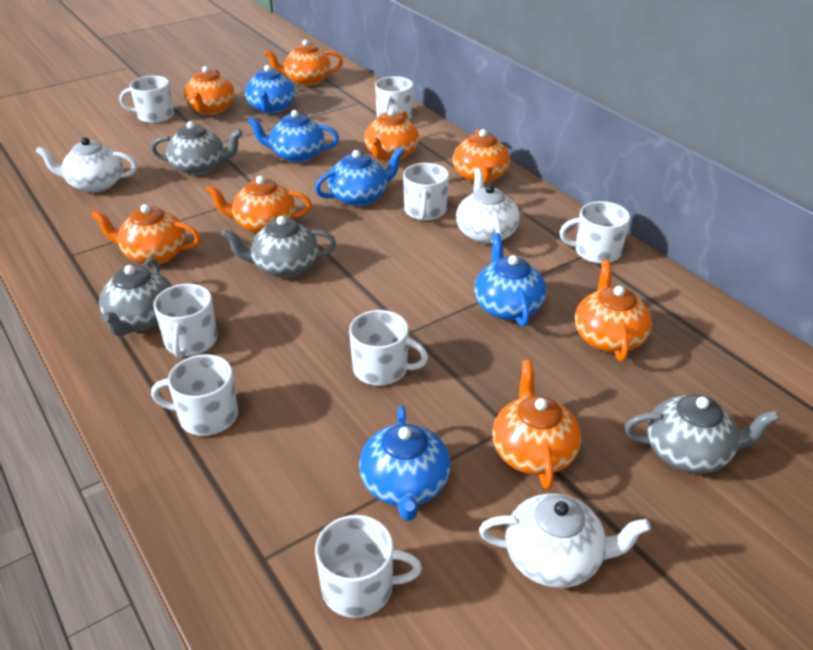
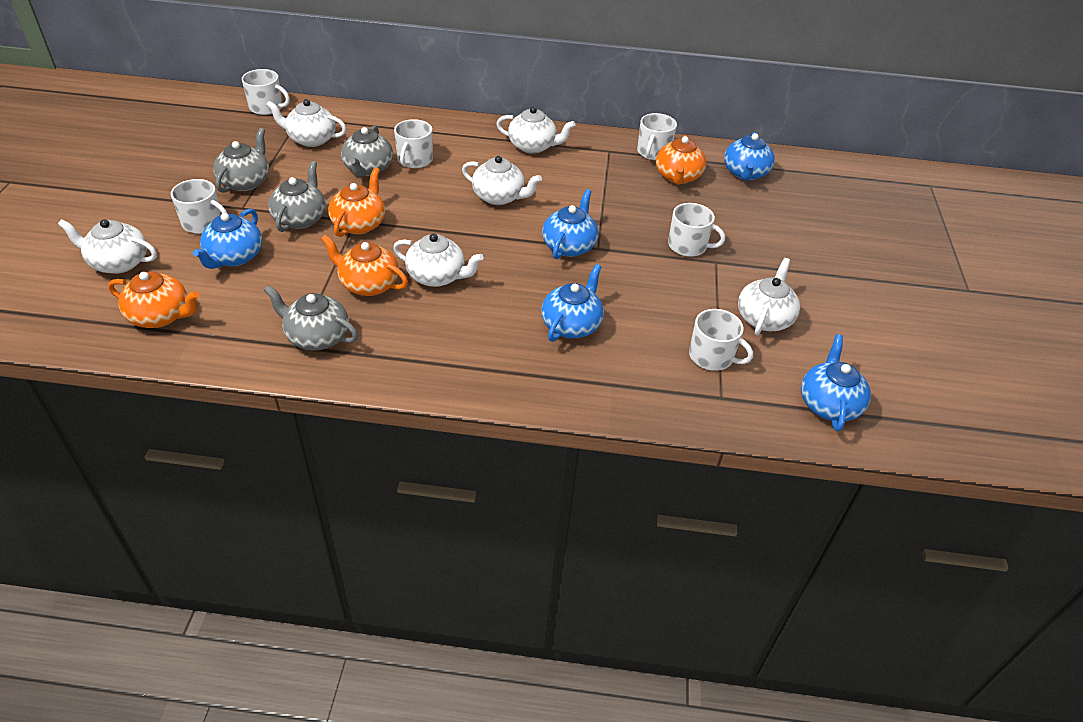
orange teapot: [91,204,201,265] [184,66,235,115] [206,176,312,233] [264,40,343,86] [364,108,419,161] [453,129,510,184] [492,360,581,489] [575,260,652,361] = 8 -> [108,271,199,328] [321,235,408,296] [328,167,385,237] [656,135,706,185] = 4
white mug: [119,76,174,123] [151,354,238,436] [153,284,218,359] [315,515,422,618] [349,310,428,386] [375,76,413,120] [403,163,449,221] [560,201,630,264] = 8 -> [171,179,228,234] [242,69,290,115] [394,119,433,168] [637,113,677,160] [668,203,725,257] [689,309,753,371] = 6
white teapot: [35,137,137,193] [456,168,520,244] [479,493,651,588] = 3 -> [58,219,157,274] [266,99,347,147] [393,234,484,287] [462,156,542,205] [496,107,575,154] [738,258,800,336] = 6

